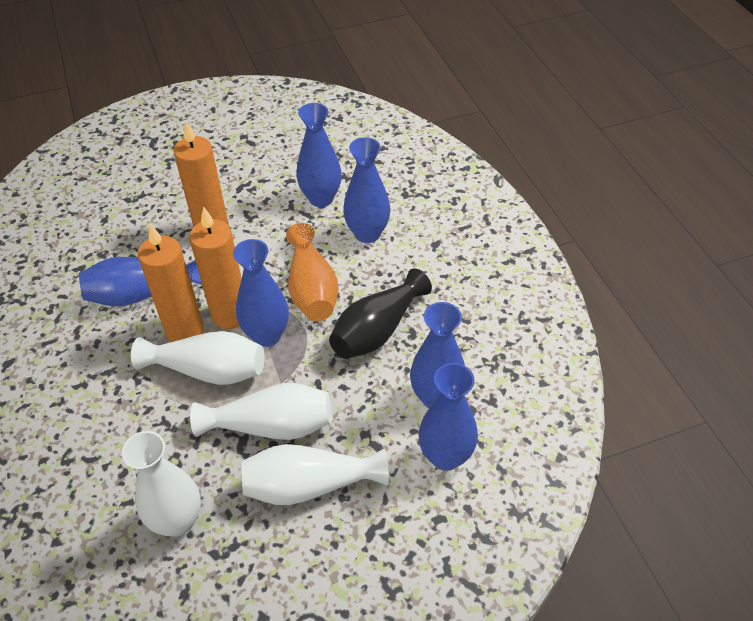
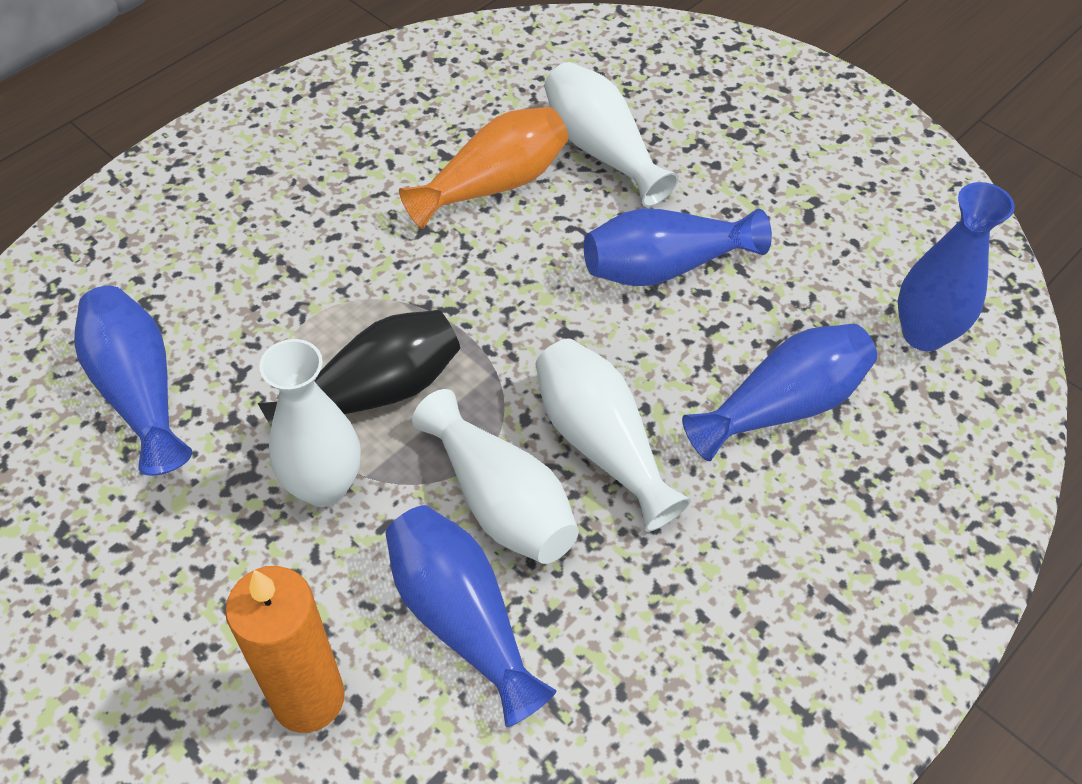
blue vase: [79,257,202,306] [233,239,289,347] [296,103,342,207] [343,137,390,243] [410,302,465,408] [419,363,478,471] = 6 -> [74,286,192,476] [386,505,557,727] [584,208,772,286] [682,324,877,461] [898,182,1015,351] = 5
orange candle: [138,224,204,342] [174,122,229,227] [189,206,242,329] = 3 -> [225,566,345,733] = 1

